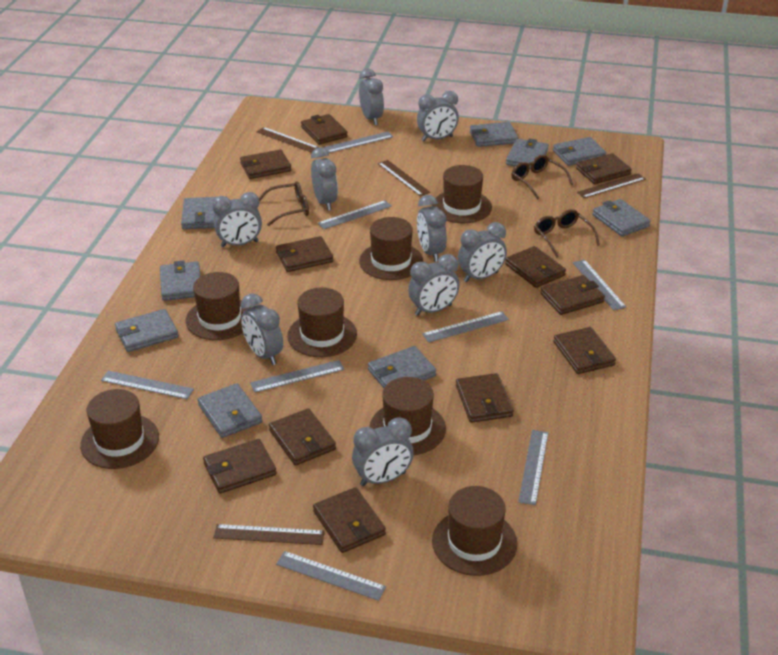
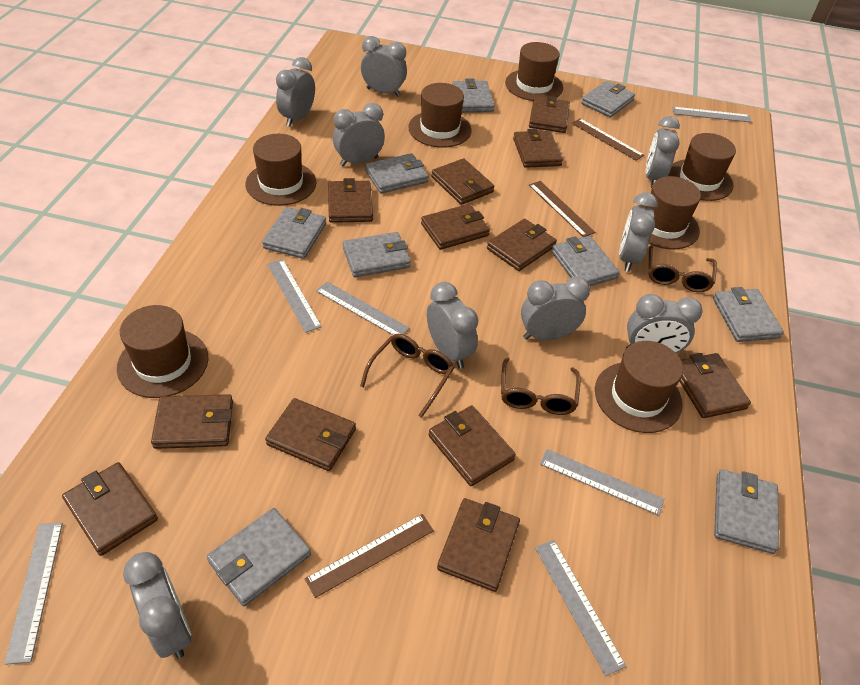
brown ruler: [213,524,325,545] [257,127,318,153] [378,160,430,196] [577,173,646,198] = 4 -> [305,514,434,598] [529,181,595,237] [572,119,644,161] = 3
brown wallet: [203,439,277,494] [240,149,291,179] [269,408,336,466] [276,236,333,272] [301,114,348,145] [313,487,386,553] [456,373,514,423] [505,246,566,288] [540,275,605,315] [554,327,616,374] [576,153,632,184] = 11 -> [62,462,158,556] [151,394,233,449] [265,398,356,471] [328,178,373,223] [421,204,490,250] [428,405,516,486] [431,158,494,205] [437,498,520,592] [487,219,557,271] [513,129,563,168] [529,96,570,133] [679,353,751,418] = 12
grey ruler: [101,371,194,399] [250,360,344,393] [276,551,386,601] [318,200,392,229] [324,132,393,153] [422,311,509,343] [518,430,548,505] [573,260,626,310] = 8 -> [4,523,63,665] [267,259,322,333] [316,281,410,335] [535,540,626,676] [540,449,664,516] [673,107,752,123] = 6

